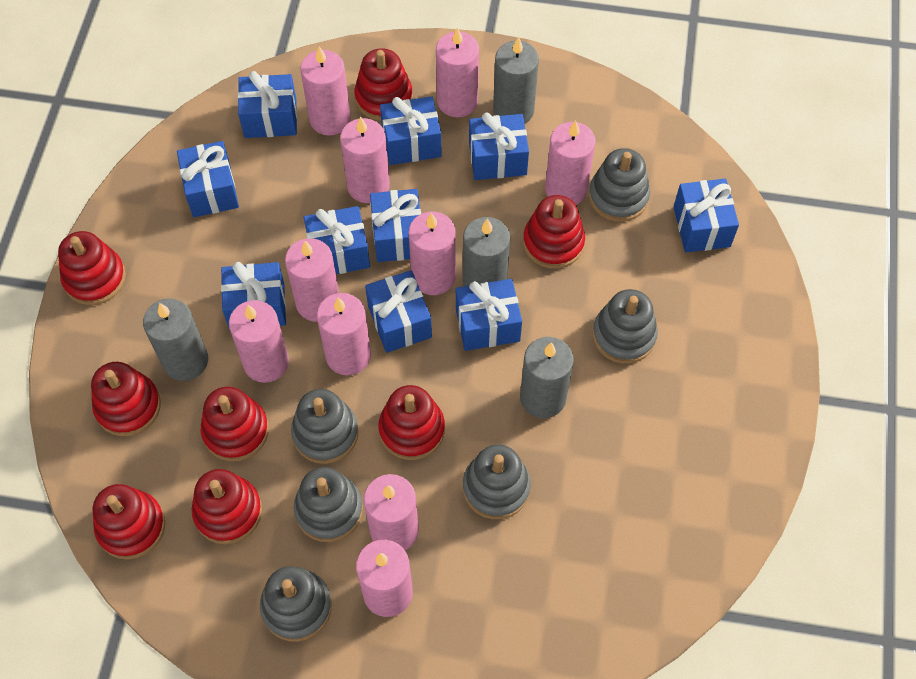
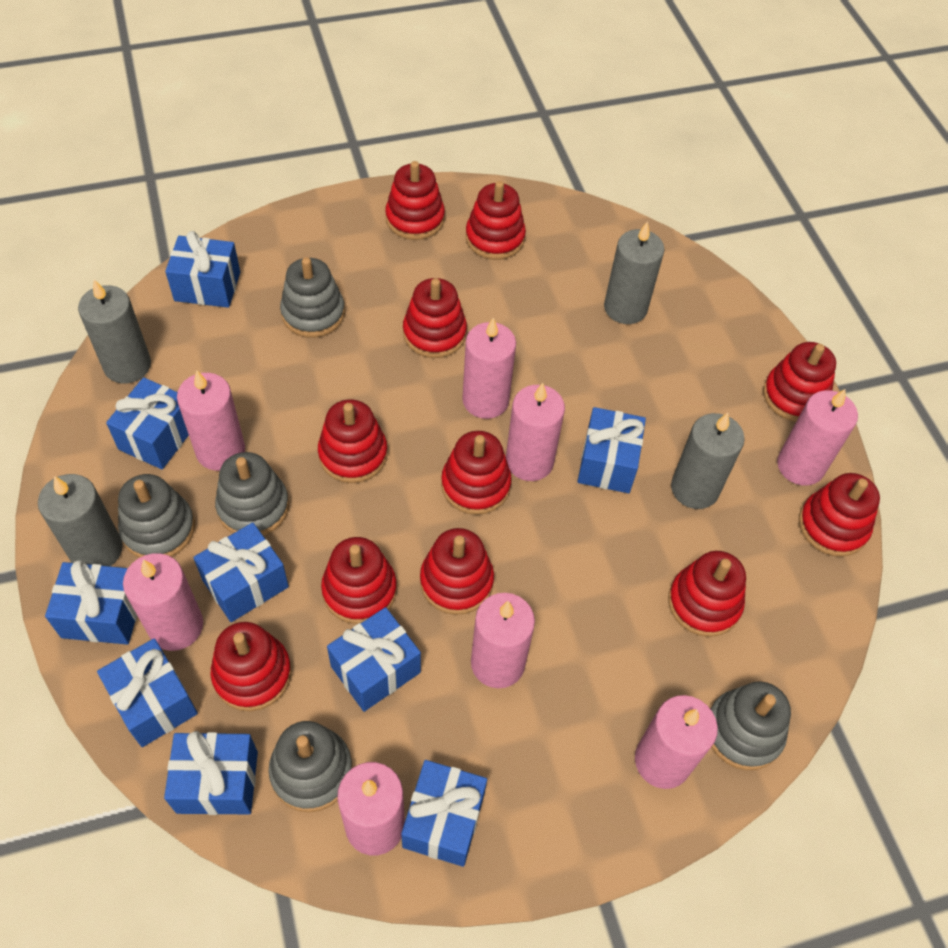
blue gift: [177,141,239,217] [221,262,286,330] [238,71,297,138] [304,206,370,274] [365,270,432,353] [370,189,421,262] [380,96,442,165] [456,279,522,351] [469,112,529,180] [674,179,739,253] = 10 -> [45,560,137,645] [97,638,198,747] [106,377,189,469] [164,731,258,815] [165,231,240,308] [193,523,289,622] [327,607,421,712] [401,760,487,867] [577,407,646,493] = 9
grey stacking toy: [260,566,332,642] [291,389,359,464] [294,467,363,542] [463,444,531,519] [589,148,650,222] [592,289,658,364] = 6 -> [118,474,195,558] [215,452,289,536] [269,721,352,812] [280,257,345,338] [710,681,791,770] = 5
pink candle: [229,300,289,383] [285,238,339,322] [301,46,351,136] [317,293,371,375] [340,117,390,203] [356,540,413,617] [364,474,419,550] [409,212,456,295] [436,27,479,117] [545,120,596,205] = 10 -> [123,553,203,651] [177,370,245,471] [337,762,405,855] [462,318,516,419] [471,593,535,688] [506,383,565,481] [635,695,718,789] [777,388,858,486] = 8
red stacking toy: [58,231,126,305] [91,362,161,436] [93,484,165,559] [192,469,262,544] [201,387,269,461] [354,48,413,121] [378,385,445,460] [523,195,585,269] = 8 -> [211,622,292,711] [318,399,388,483] [321,537,397,624] [385,161,445,240] [403,278,467,358] [420,528,494,615] [441,431,512,515] [466,181,526,260] [668,551,746,637] [763,342,836,422] [799,473,880,557] = 11

